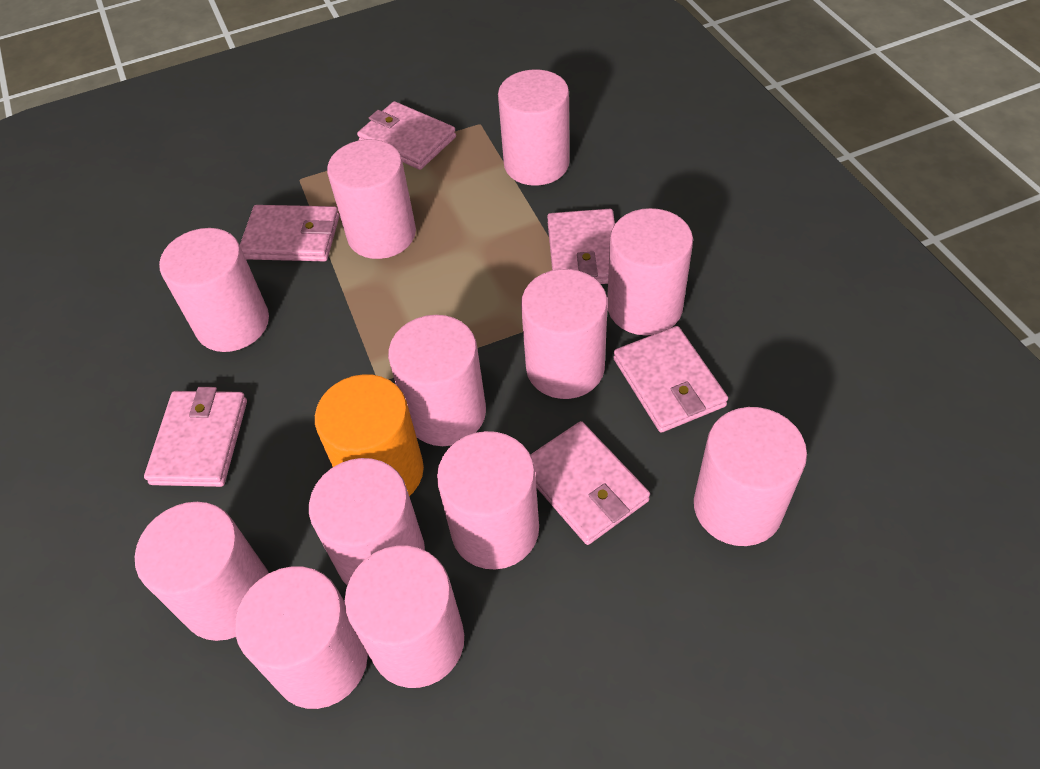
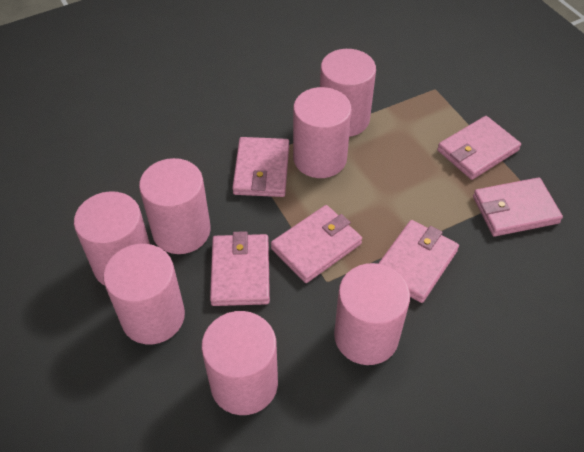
orange cylinder: [315,374,424,496] = 1 -> none = 0
pink cylinder: [135,502,269,641] [159,228,269,352] [235,566,368,709] [309,458,425,585] [327,139,416,259] [345,545,464,688] [388,315,486,446] [437,431,539,570] [498,69,570,186] [521,269,608,399] [607,208,693,336] [694,407,807,546] = 12 -> [74,191,150,286] [103,244,185,344] [139,158,211,254] [201,311,278,415] [293,87,352,178] [320,49,376,137] [334,263,410,365] = 7

